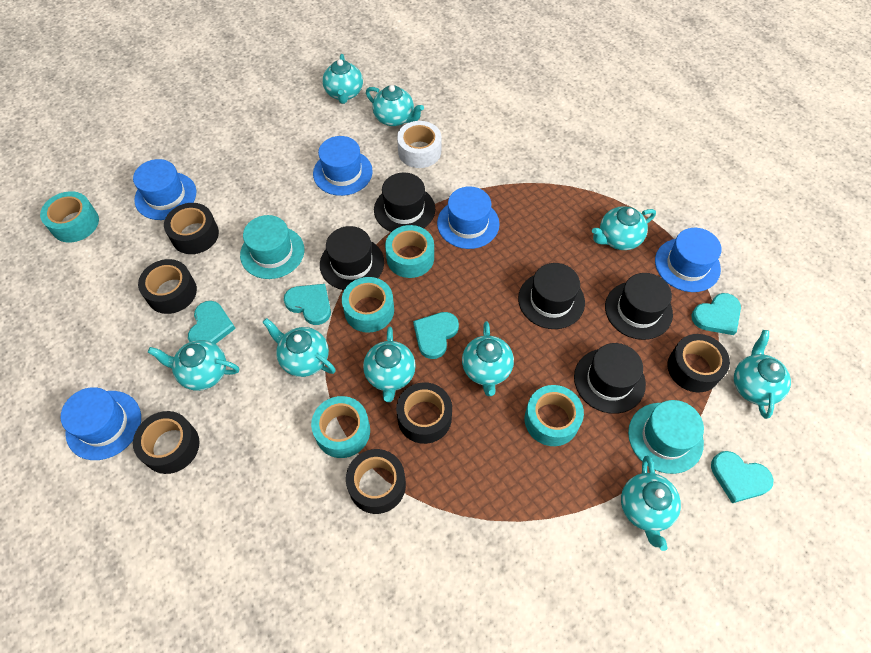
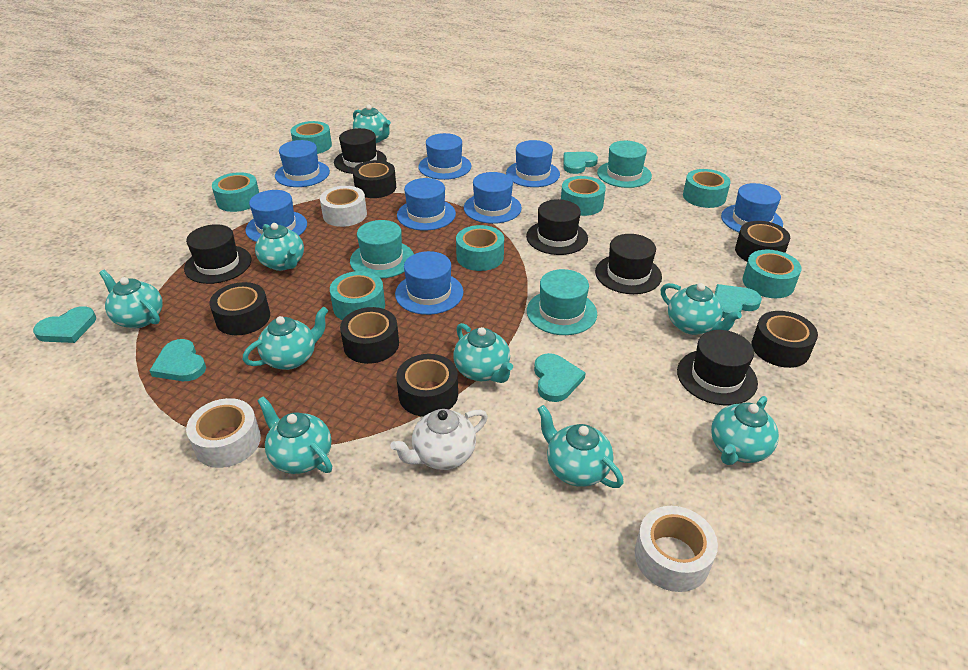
blue hat: [61,387,141,460] [133,159,196,220] [313,136,373,196] [437,186,500,249] [655,228,722,292] = 5 -> [245,190,307,242] [275,140,330,187] [395,251,463,315] [397,178,456,231] [418,133,471,180] [464,172,522,224] [506,140,560,187] [721,183,783,232] = 8
turquoise hat: [240,215,304,279] [628,400,704,474] = 2 -> [350,220,414,279] [527,269,597,335] [597,141,652,188] = 3
turquoise tape: [40,191,99,242] [311,396,370,458] [342,277,394,333] [385,225,434,278] [525,385,584,446] = 5 -> [212,172,259,212] [291,121,332,154] [330,271,385,320] [456,225,504,271] [561,176,606,216] [683,169,731,208] [743,250,801,298] = 7
white tape: [397,121,442,168] = 1 -> [186,398,261,468] [320,186,367,227] [635,506,718,592] = 3
white teapot: none = 0 -> [390,409,488,470] = 1

